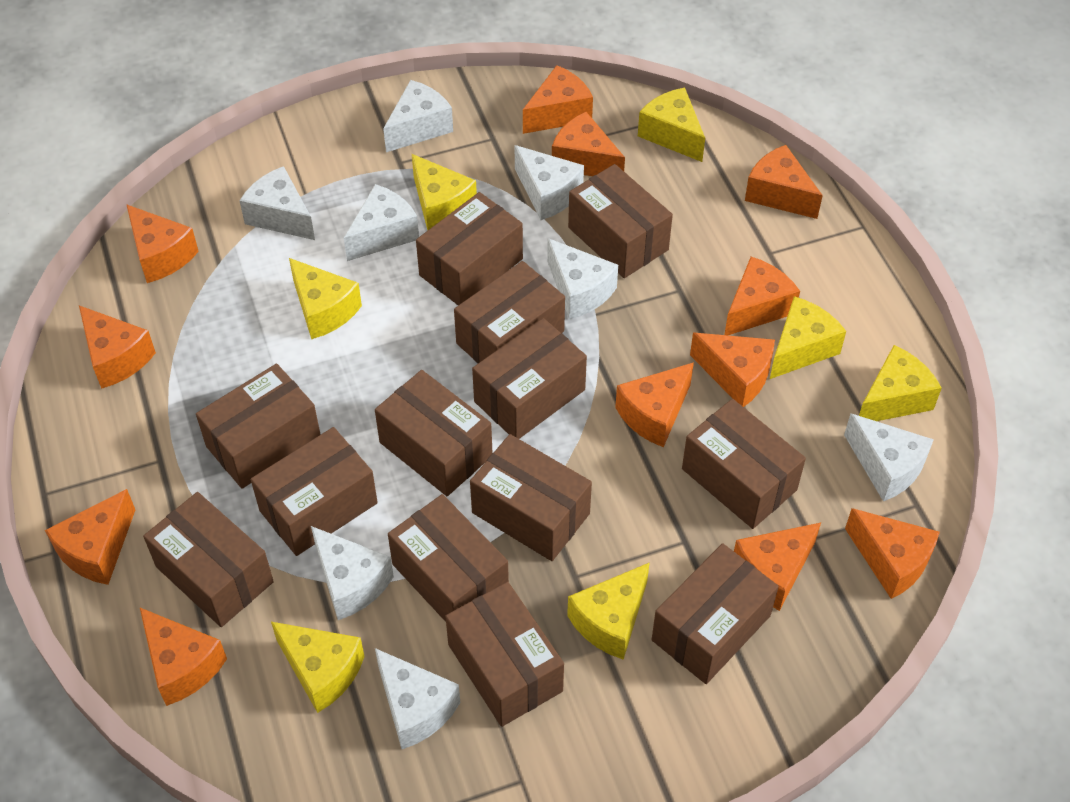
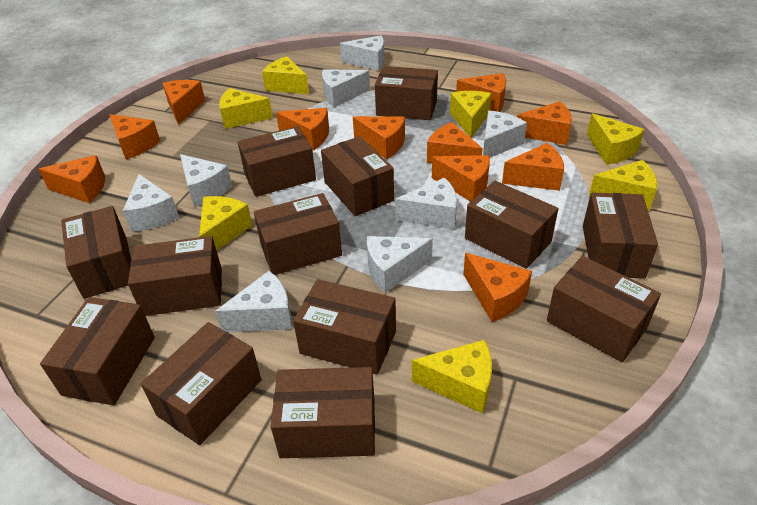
orange cheese: [45,489,135,585] [79,305,156,389] [126,204,199,283] [140,608,227,706] [523,65,593,134] [552,112,625,176] [615,362,694,447] [690,333,775,407] [724,257,800,335] [734,523,821,611] [745,145,823,219] [845,508,940,599] = 12 -> [38,155,105,203] [109,114,160,159] [162,80,205,125] [276,108,329,150] [353,116,405,159] [427,122,483,163] [432,155,490,202] [456,73,506,112] [463,253,532,322] [502,143,564,191] [517,101,572,145] = 11

